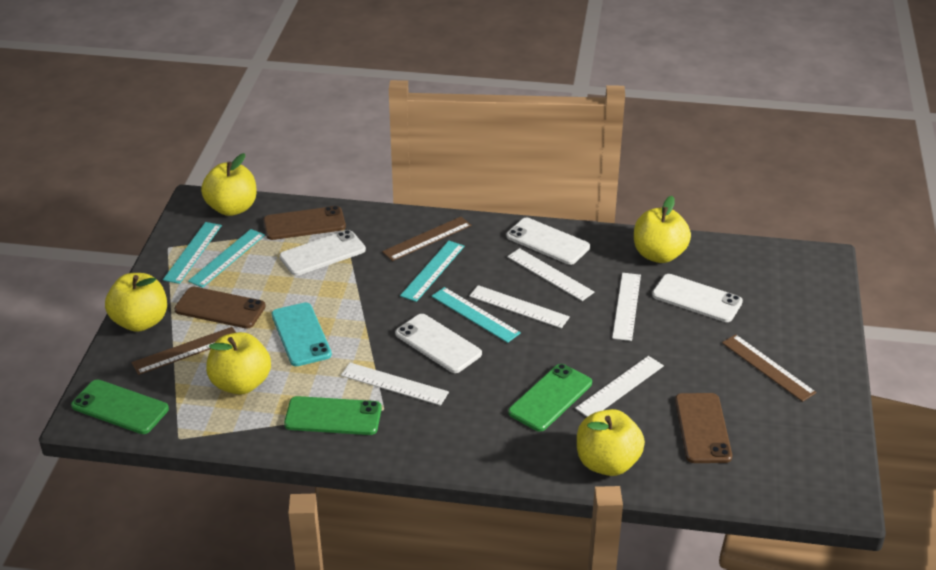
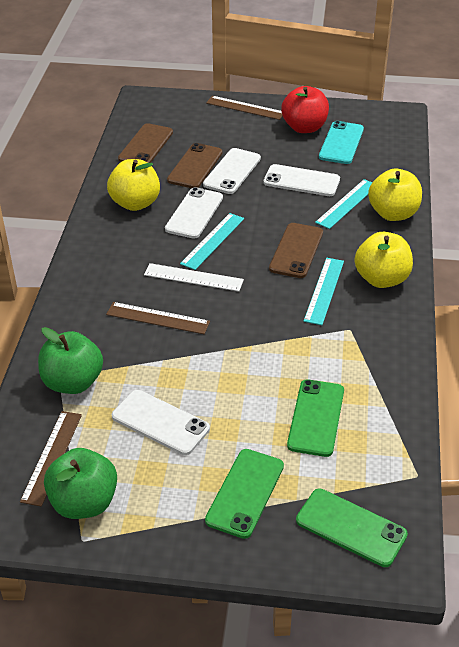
green apple: none = 0 -> [38,327,103,394] [44,448,117,519] = 2
red apple: none = 0 -> [281,86,329,133] = 1
turquoise ruler: [163,222,222,284] [188,229,265,288] [400,241,465,302] [431,287,521,343] = 4 -> [180,213,244,270] [304,258,344,325] [315,179,372,229] = 3
white ruler: [341,363,449,406] [469,285,570,328] [507,248,594,301] [575,356,664,417] [612,273,641,341] = 5 -> [144,263,244,292] = 1
yellow apple: [105,273,167,332] [201,153,257,216] [206,332,271,395] [577,409,645,476] [634,196,691,263] = 5 -> [107,159,160,211] [355,232,413,288] [368,168,422,221] = 3

